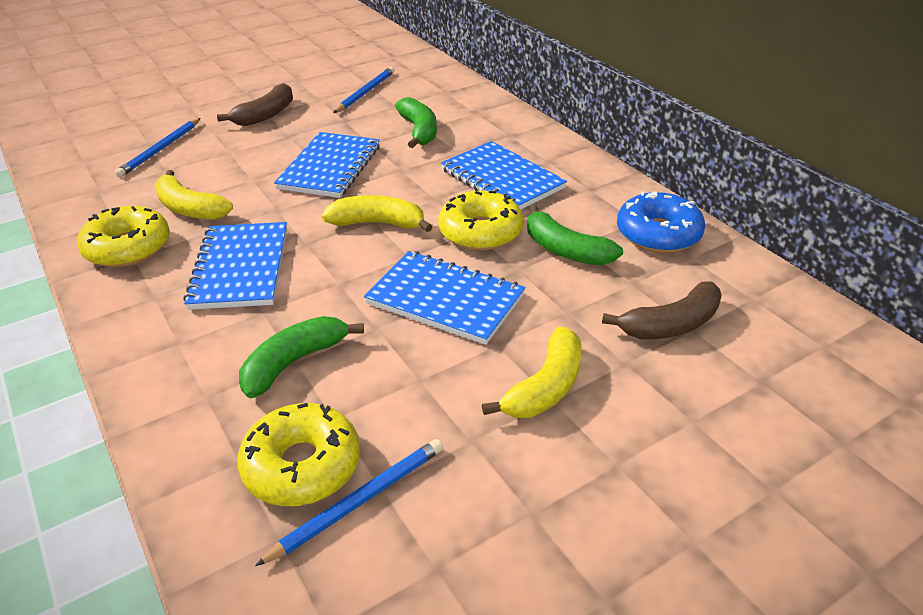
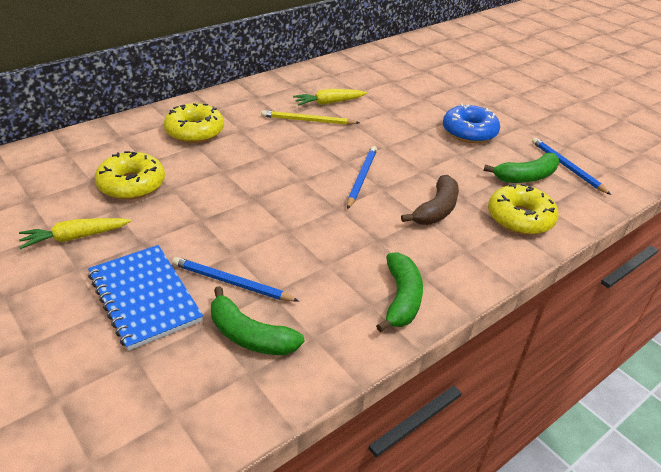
blue notebook: [183,222,287,310] [274,132,380,198] [364,251,525,345] [441,141,567,210] = 4 -> [88,245,203,351] = 1
brown banana: [217,83,293,126] [602,282,722,339] = 2 -> [401,175,459,225] = 1
yellow banana: [155,170,233,220] [322,195,433,232] [482,327,582,418] = 3 -> none = 0
yellow carrot: none = 0 -> [19,218,131,249] [293,89,367,106] = 2
yellow pencil: none = 0 -> [261,110,360,125] = 1

